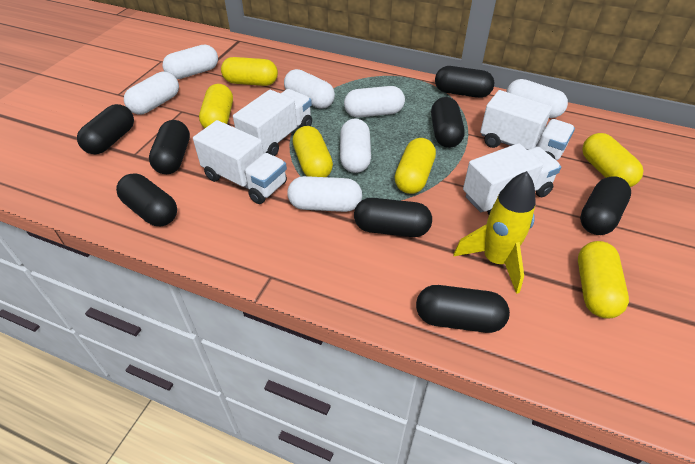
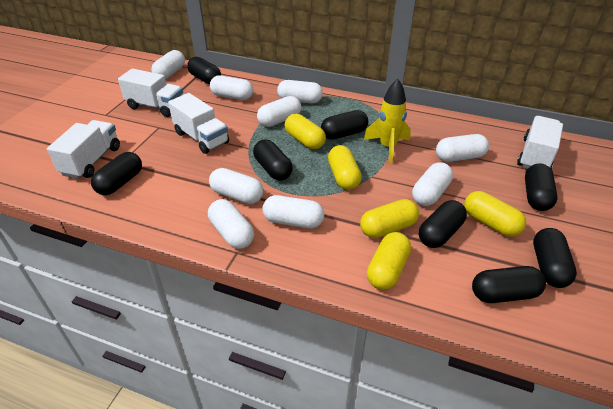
white capsule: [124,72,179,114] [163,45,218,79] [284,69,335,109] [287,176,362,212] [340,119,371,173] [344,86,405,118] [506,79,568,118] = 7 -> [151,50,185,79] [208,199,254,249] [209,168,263,204] [210,76,253,100] [257,96,301,127] [262,195,324,228] [277,80,323,103] [412,162,453,206] [436,134,489,162] = 9
yellow capsule: [199,84,233,129] [221,57,278,86] [293,126,333,177] [395,138,436,194] [578,241,629,319] [582,133,643,187] = 6 -> [285,114,326,149] [328,145,362,190] [360,199,419,238] [367,232,411,290] [464,191,526,237] = 5

